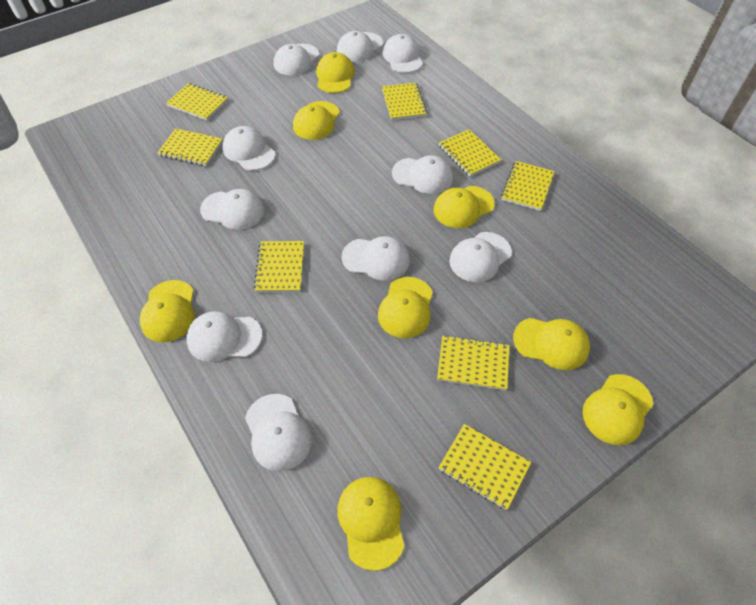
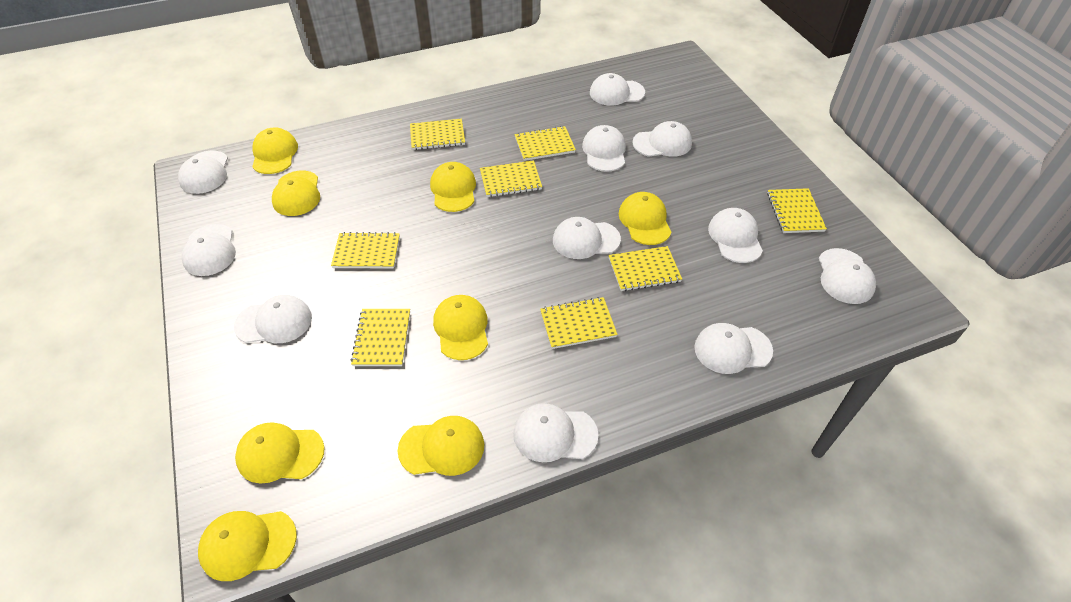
white cap: [186,311,262,362] [200,189,264,230] [223,126,275,171] [245,394,312,471] [274,44,319,75] [337,31,383,62] [342,236,410,281] [383,34,423,73] [392,155,453,194] [449,232,512,282] = 10 -> [178,151,228,194] [182,224,236,276] [234,295,312,343] [513,403,598,462] [553,217,621,259] [582,125,626,172] [590,73,645,106] [632,121,692,157] [694,323,773,374] [708,208,763,263] [819,248,876,304] = 11

